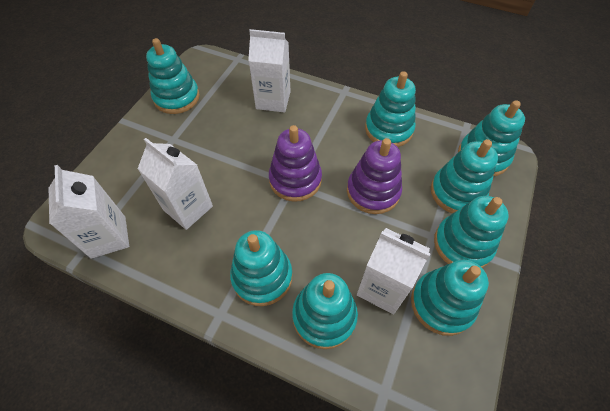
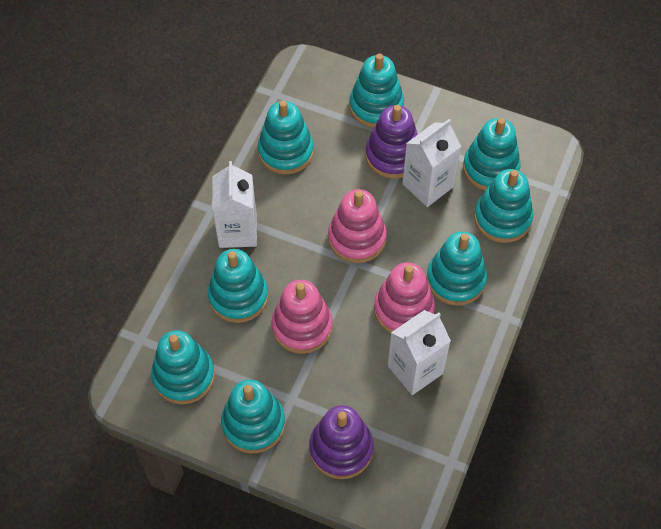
pink stacking toy: none = 0 -> [271,280,333,354] [328,189,387,263] [374,262,435,333] = 3
white carton: [49,165,129,259] [138,138,213,230] [248,29,291,113] [357,228,431,314] = 4 -> [212,161,257,248] [388,310,451,395] [402,119,461,207] = 3

